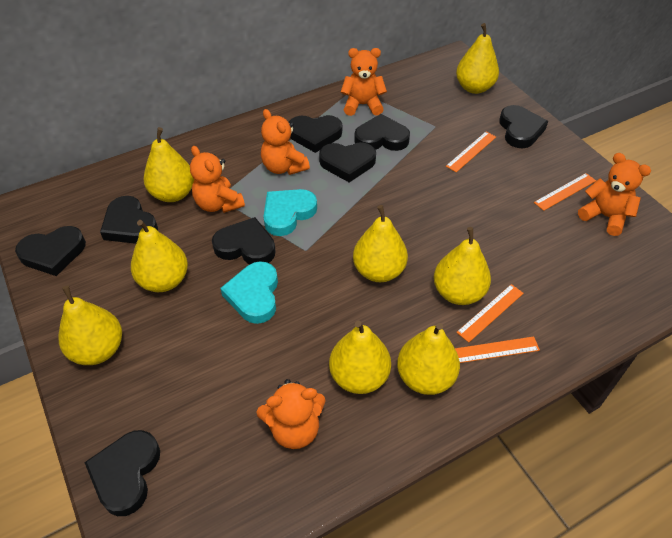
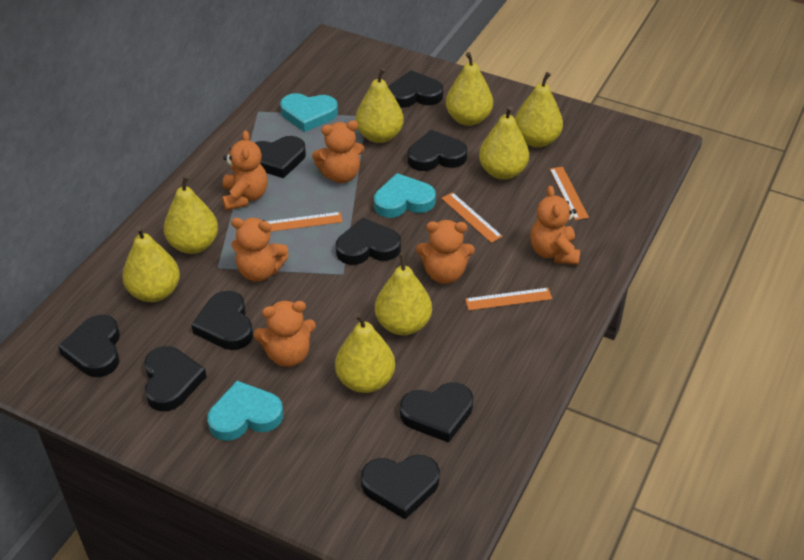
black heart: [15,226,86,276] [84,430,160,516] [100,196,158,244] [212,217,276,264] [288,115,342,153] [319,142,376,183] [354,114,410,151] [499,105,548,148] = 8 -> [58,315,120,377] [144,346,207,411] [191,291,253,350] [255,136,306,178] [336,218,401,265] [361,455,440,519] [388,70,443,108] [400,382,473,443] [408,130,467,171] = 9
orange teddy bear: [190,146,245,213] [257,379,326,449] [261,109,310,175] [341,48,387,116] [578,153,651,236] = 5 -> [222,131,268,211] [231,218,289,282] [254,301,316,367] [312,120,365,183] [416,220,475,284] [530,186,580,265] = 6
turquoise heart: [220,261,278,324] [263,189,317,236] = 2 -> [207,381,283,441] [280,93,338,132] [374,173,436,218] = 3

